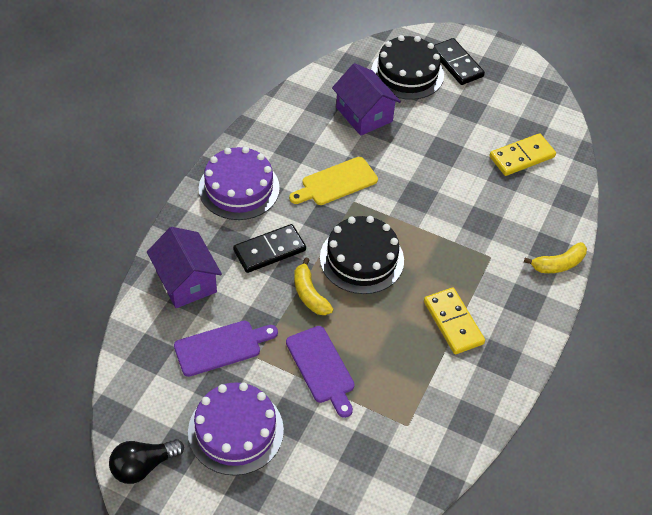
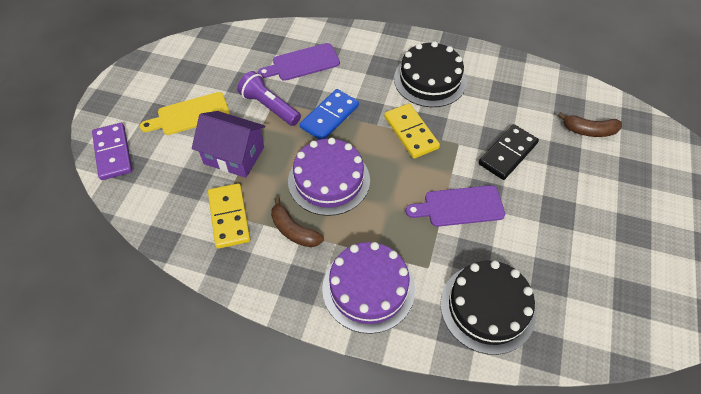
black domino: [233,224,306,273] [434,38,485,85] = 2 -> [478,124,539,180] = 1
black light bulb: [109,439,184,484] = 1 -> none = 0
blue domino: none = 0 -> [300,89,359,140] = 1
brown banana: none = 0 -> [271,197,324,247] [557,112,622,137] = 2
purple domino: none = 0 -> [92,123,132,180] = 1
purple flashlight: none = 0 -> [237,71,301,126] = 1
purple house: [147,227,222,308] [332,63,401,136] = 2 -> [192,111,265,178] = 1
yellow banana: [294,257,333,315] [524,242,587,273] = 2 -> none = 0

